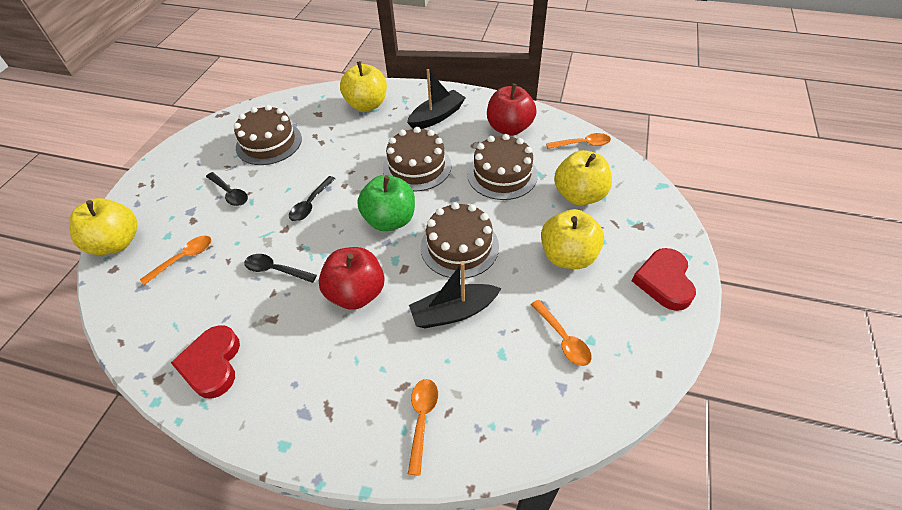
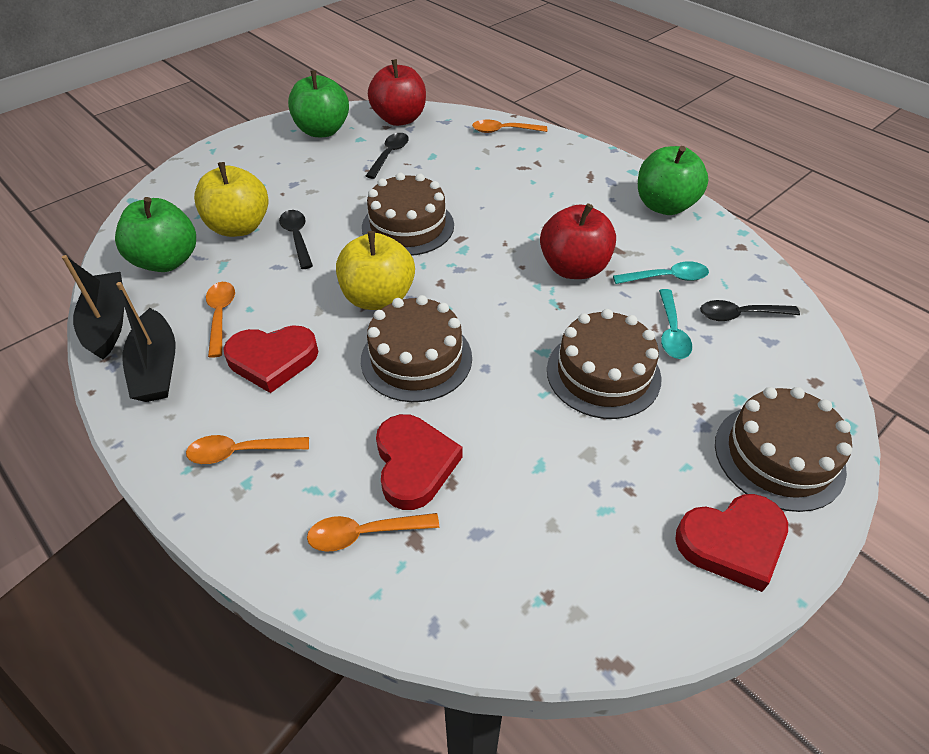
green apple: [357,175,415,231] = 1 -> [115,197,196,272] [288,70,349,137] [638,146,708,215] = 3
red heart: [171,325,240,399] [632,248,696,311] = 2 -> [223,325,318,393] [376,414,463,510] [675,494,788,592] = 3
turquoise spoon: none = 0 -> [613,261,709,284] [659,289,692,359] = 2
yellow apple: [69,198,137,255] [340,61,387,112] [541,209,604,269] [554,150,612,206] = 4 -> [194,162,268,237] [336,231,415,310] = 2

